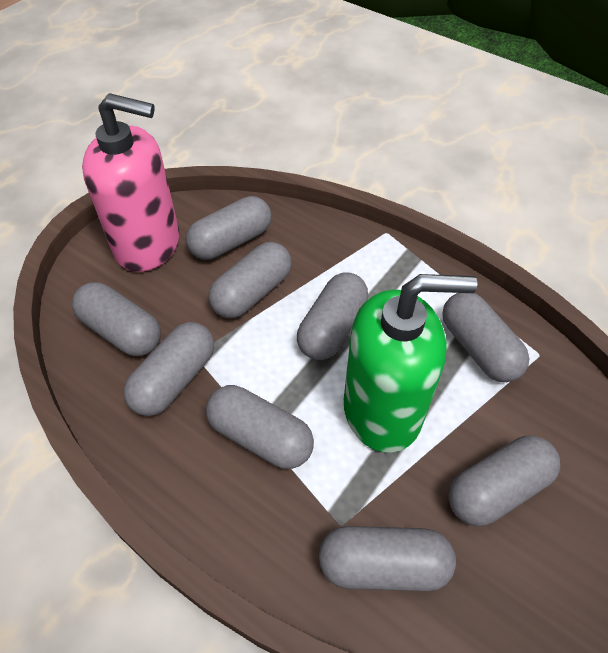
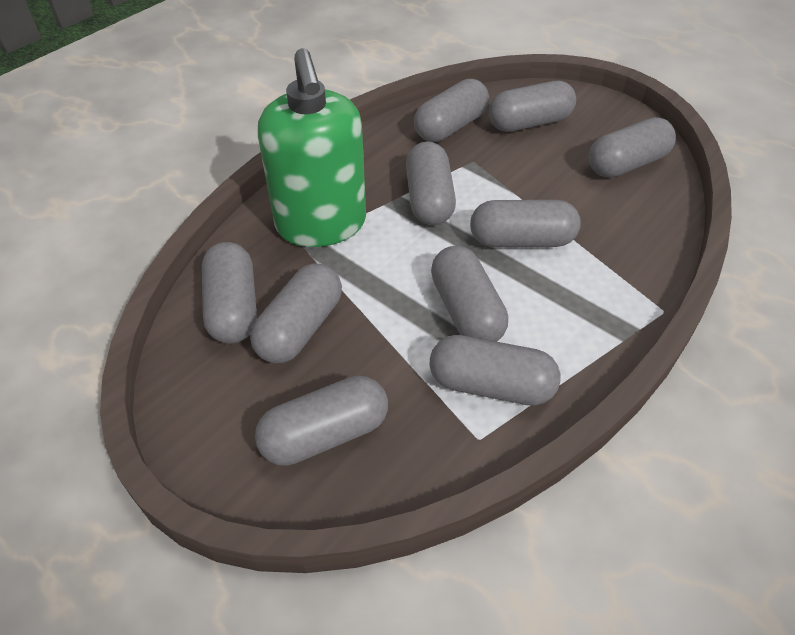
grey capsule: [72,282,161,356] [124,322,214,416] [186,196,272,260] [206,385,314,469] [209,242,292,318] [297,272,368,360] [319,526,456,591] [442,293,529,382] [448,436,560,526] = 9 -> [202,242,257,344] [250,263,342,363] [255,376,388,466] [406,142,456,225] [414,79,489,142] [429,335,561,406] [431,246,508,342] [470,200,581,247] [489,81,576,132] [589,117,676,178] = 10
pink soap dispenser: [82,93,179,272] = 1 -> none = 0

